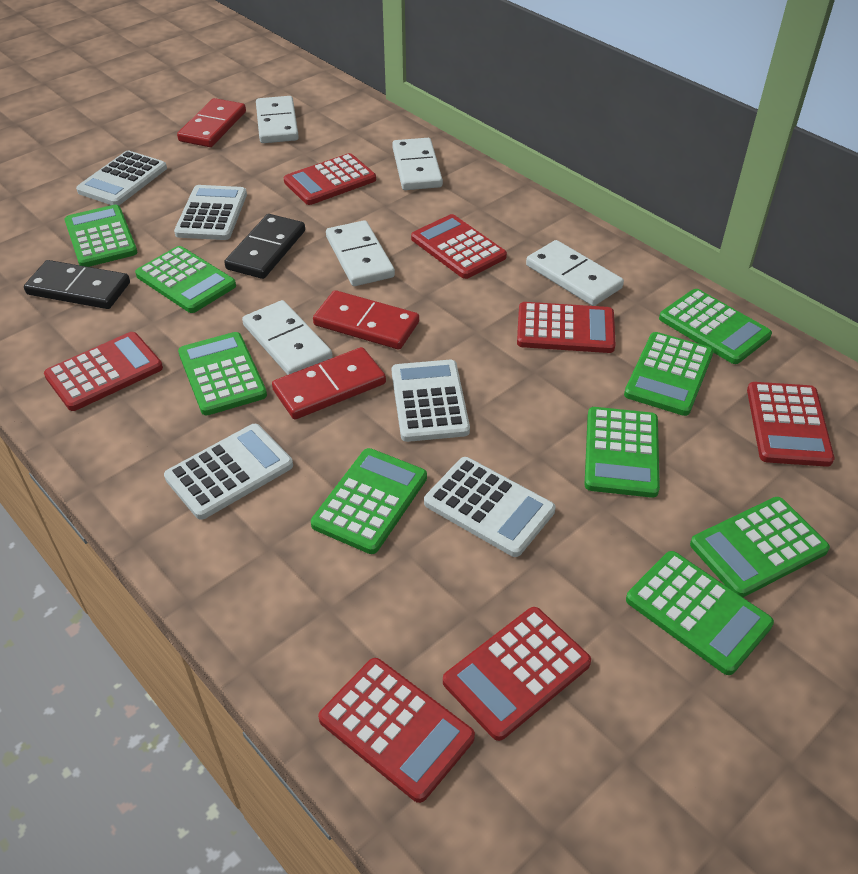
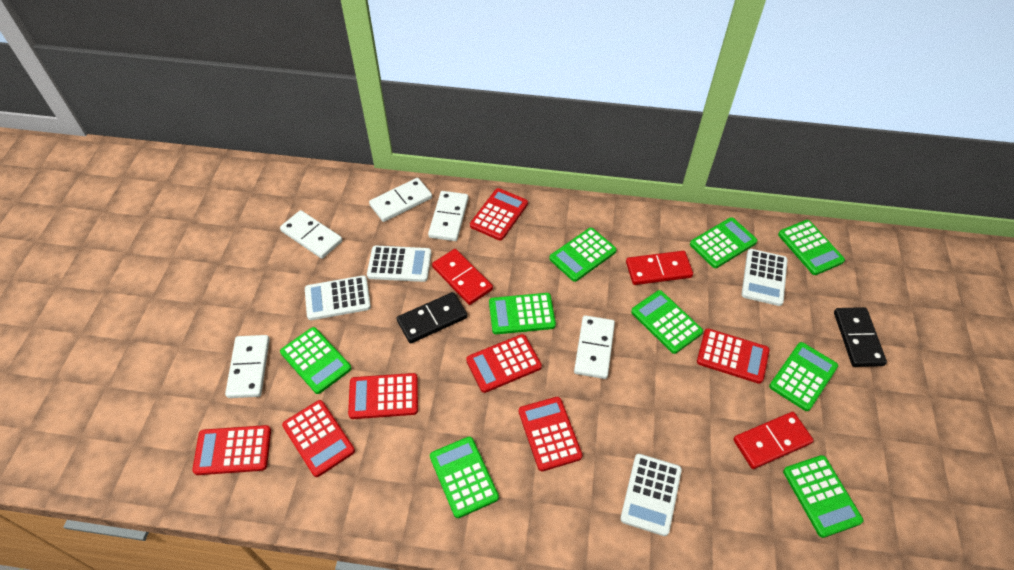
white calculator: [76,151,167,206] [164,424,293,520] [174,185,247,240] [392,360,470,442] [424,457,555,557] = 5 -> [305,275,371,320] [367,246,431,282] [620,454,682,536] [741,249,788,306] = 4

